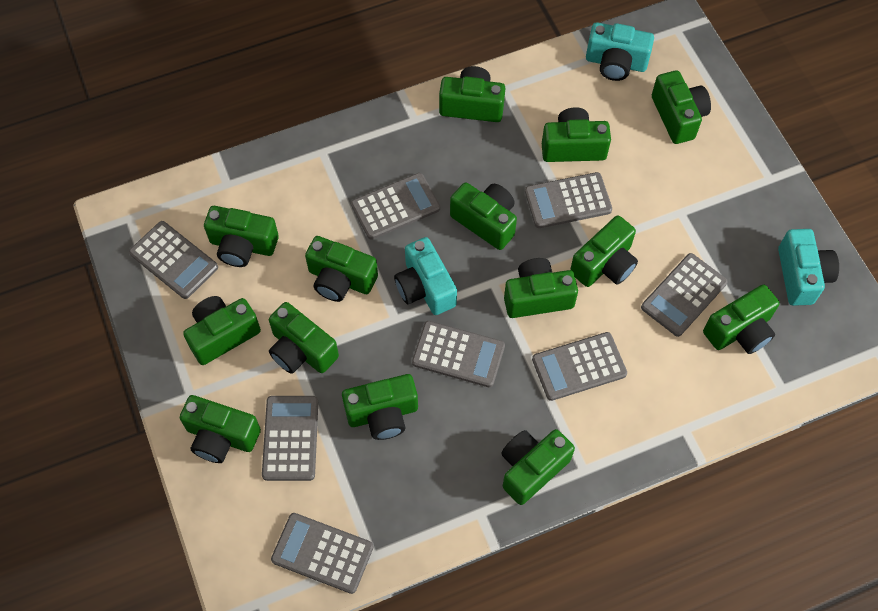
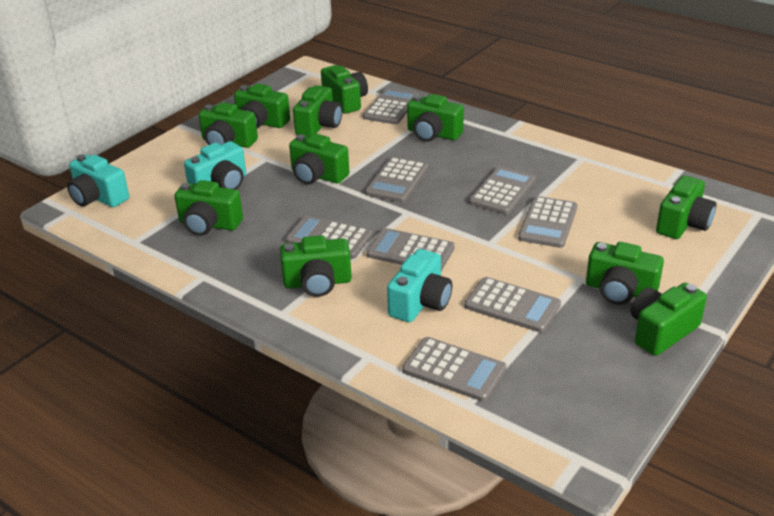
green camera: [180,395,261,463] [183,296,261,365] [204,206,279,267] [269,302,339,374] [305,236,378,302] [342,374,418,440] [439,66,505,122] [450,182,517,250] [501,429,575,505] [504,258,578,318] [542,107,611,162] [570,215,638,287] [652,70,711,144] [703,284,780,354] = 14 -> [174,180,243,236] [199,102,258,148] [234,84,290,129] [280,235,352,297] [289,133,349,185] [293,85,342,136] [321,65,368,113] [407,94,464,142] [586,242,664,305] [631,283,707,356] [656,175,716,239] = 11

